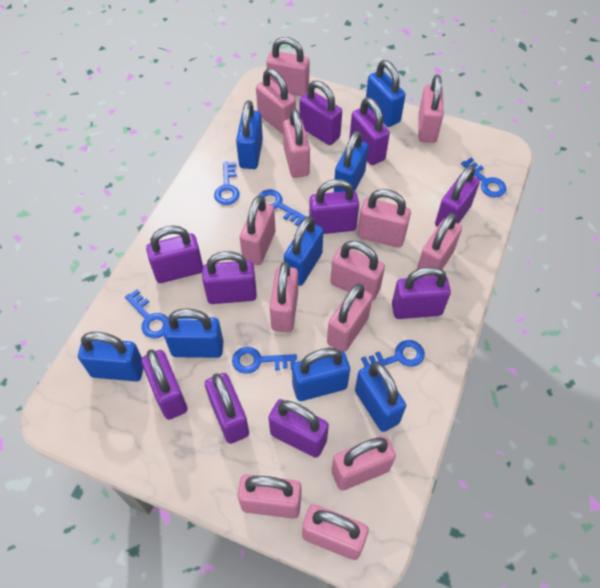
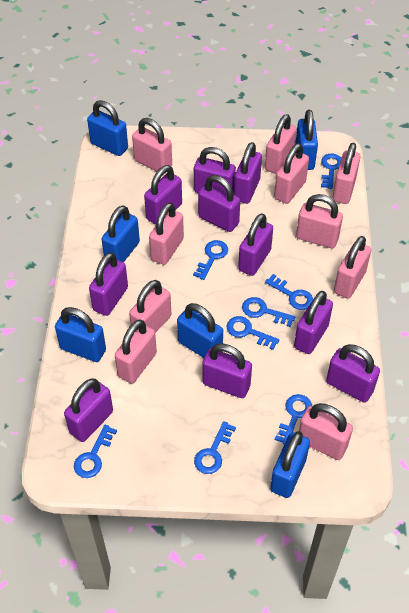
blue key: [125,289,168,339] [214,162,240,205] [232,347,297,374] [259,189,306,226] [361,340,425,368] [461,158,506,198] = 6 -> [74,425,117,478] [193,240,228,280] [194,421,236,474] [227,316,279,350] [242,297,295,327] [265,274,313,310] [275,394,312,444] [321,154,341,189] = 8
blue padlock: [78,332,144,381] [164,308,224,358] [236,100,263,169] [284,216,323,286] [292,348,350,401] [334,131,368,192] [355,362,406,432] [366,60,405,127] = 8 -> [55,307,106,362] [87,100,128,156] [101,205,140,262] [177,303,223,358] [270,431,310,498] [295,110,318,170] = 6
pink padlock: [238,474,301,519] [240,195,275,265] [256,68,296,134] [266,37,310,96] [270,262,298,332] [283,109,310,178] [302,504,369,560] [327,284,373,352] [330,241,385,301] [332,435,396,490] [358,189,411,248] [417,213,462,277] [418,74,444,143] = 13 -> [115,319,157,384] [129,280,172,333] [132,118,172,174] [149,202,184,265] [265,114,297,174] [274,143,309,204] [296,194,343,248] [299,403,353,460] [332,143,360,204] [334,236,371,299] = 10

